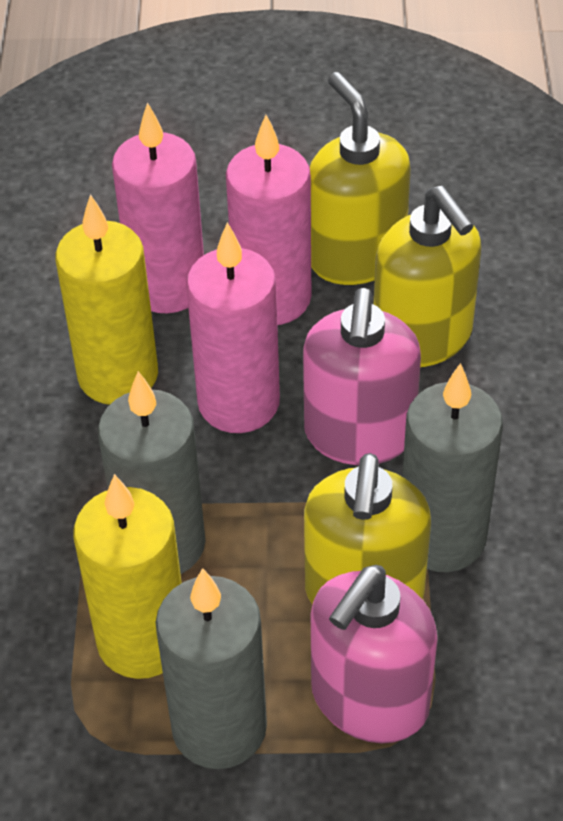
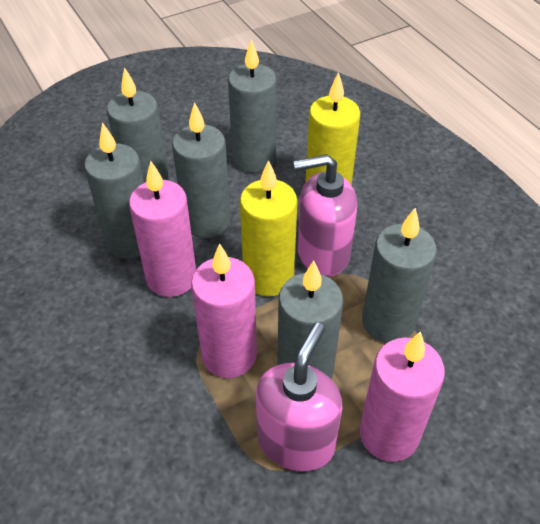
grey candle: [98,371,206,574] [156,568,267,769] [402,363,503,572] = 3 -> [84,122,144,259] [107,67,169,183] [172,102,230,238] [228,39,277,173] [277,261,343,380] [362,208,437,343] = 6
yellow soap dispenser: [304,453,431,604] [310,72,411,285] [374,186,481,367] = 3 -> none = 0

